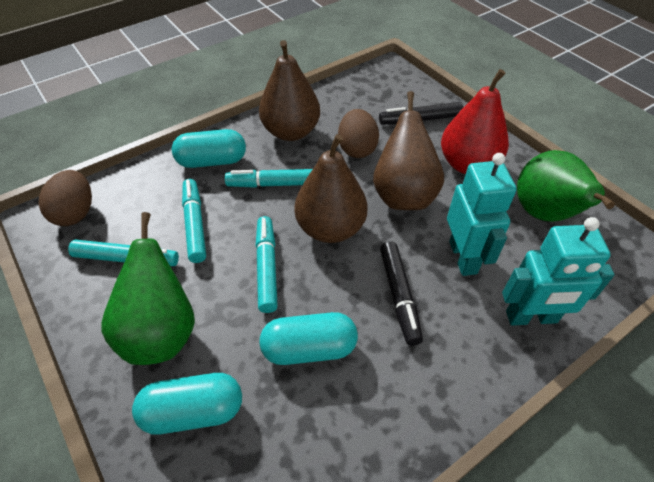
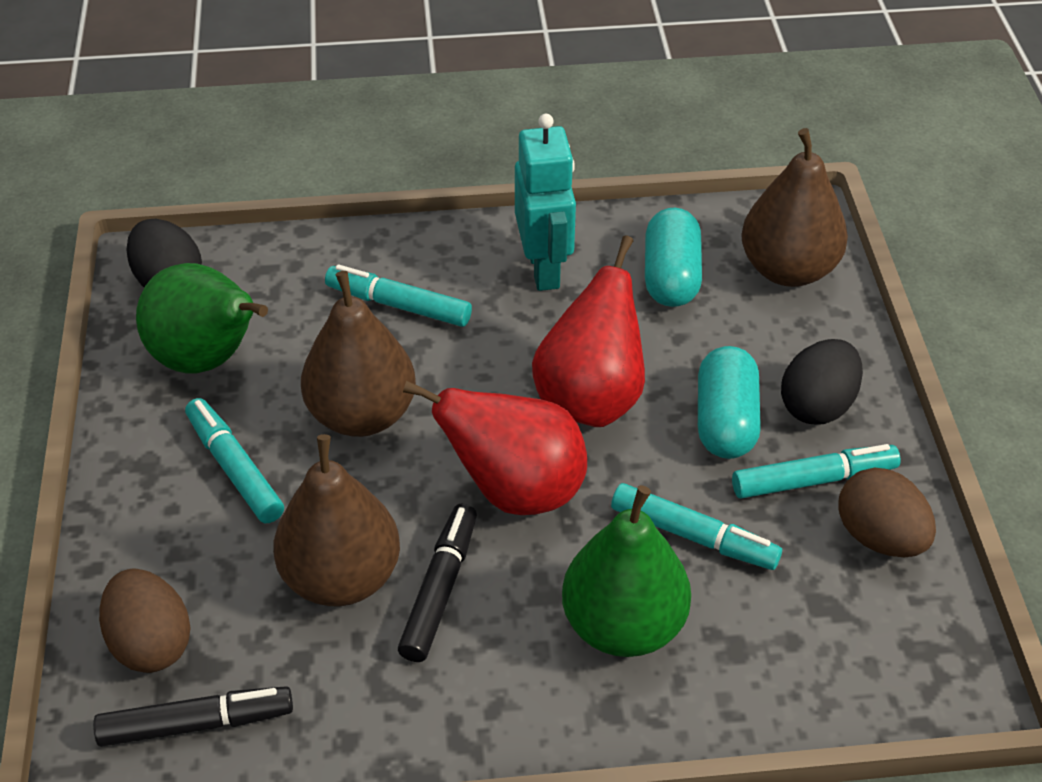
black egg: none = 0 -> [126,219,202,288] [781,339,863,425] = 2
red pear: [441,69,509,174] = 1 -> [403,381,587,515] [532,236,645,427] = 2
turquoise capsule: [132,373,242,435] [172,129,246,168] [259,312,358,365] = 3 -> [645,208,702,307] [698,346,761,459] = 2
turquoise robot: [447,153,517,276] [502,217,614,325] = 2 -> [515,114,576,291] = 1

